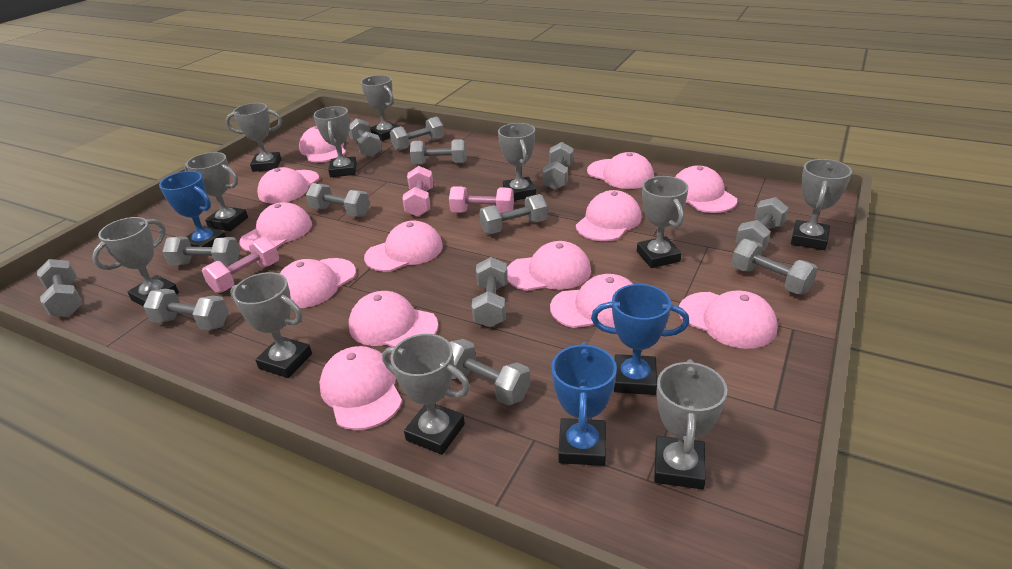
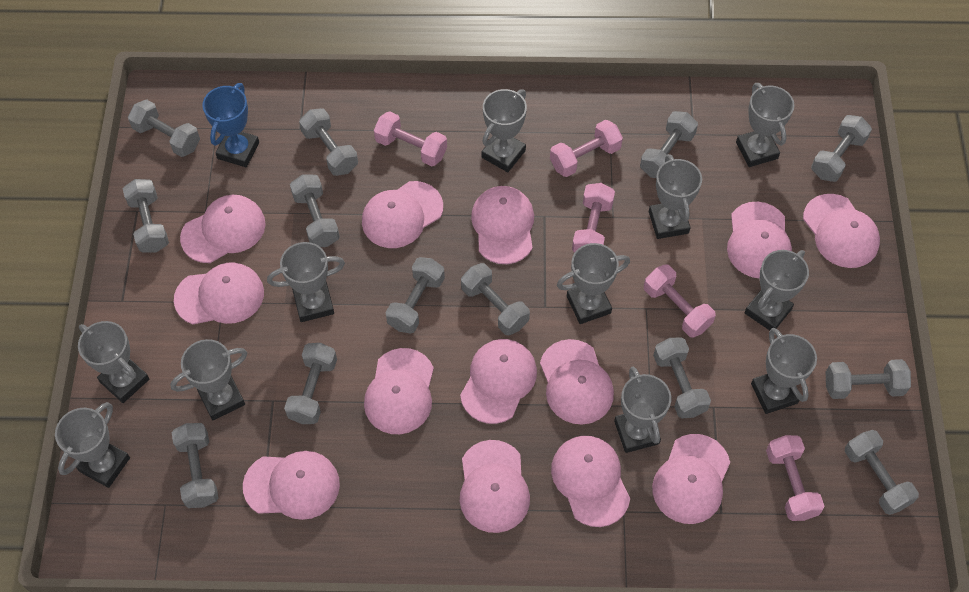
blue trophy: [159,171,226,247] [552,342,617,466] [591,284,689,395] = 3 -> [202,83,259,167] = 1
pink dumbbell: [202,236,279,293] [402,166,433,217] [449,186,514,213] = 3 -> [374,111,447,166] [550,120,623,177] [572,183,615,252] [644,264,716,338] [766,435,824,521] = 5

